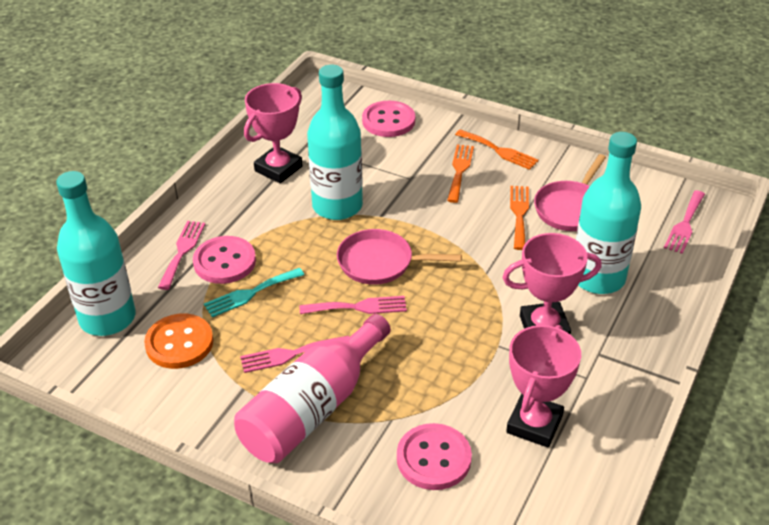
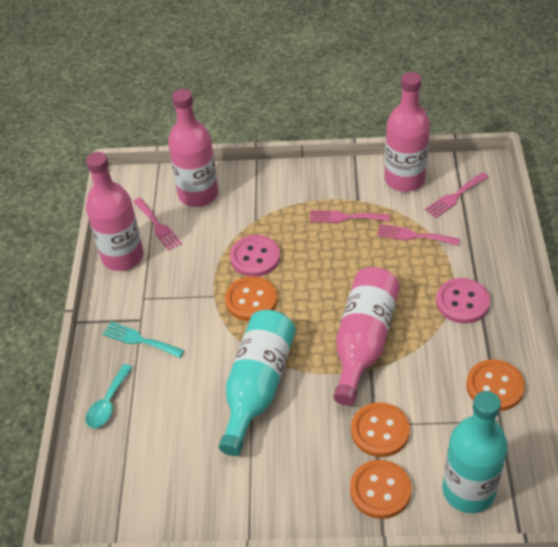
orange button: [144,313,213,369] = 1 -> [225,276,277,321] [350,460,412,519] [351,402,410,457] [466,359,525,411] = 4
orange fork: [447,144,474,203] [455,129,539,170] [510,186,529,250] = 3 -> none = 0
pink bottle: [234,314,391,463] = 1 -> [86,152,144,271] [168,89,218,207] [333,267,400,406] [384,72,430,192] = 4
pink button: [193,236,256,284] [362,101,415,137] [397,423,472,490] = 3 -> [230,235,280,277] [436,278,490,324] = 2
pink pan: [337,229,462,285] [534,154,606,231] = 2 -> none = 0
pink trophy: [244,83,303,183] [502,233,602,335] [506,325,581,448] = 3 -> none = 0
turquoise bottle: [56,171,136,336] [307,65,363,220] [576,132,641,294] = 3 -> [219,310,296,456] [442,391,508,513] = 2
turquoise spoon: none = 0 -> [86,364,132,428] = 1

